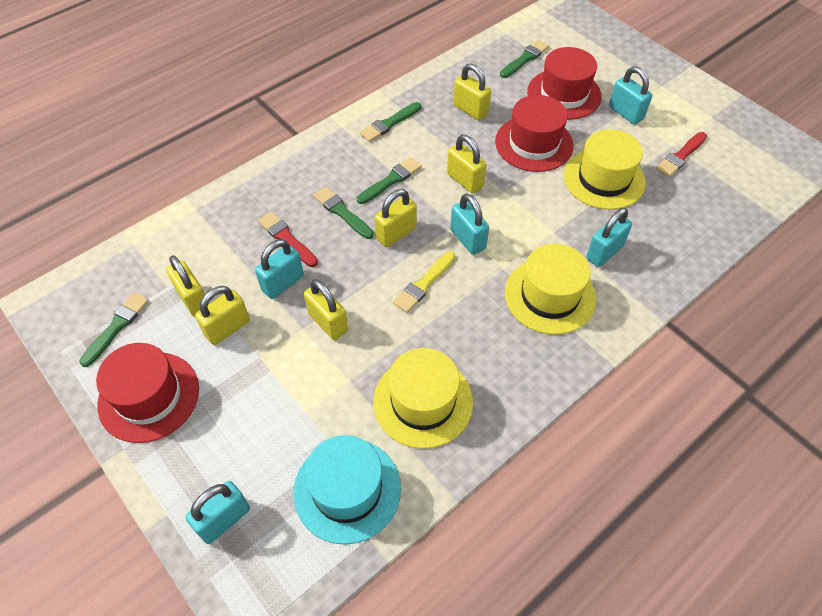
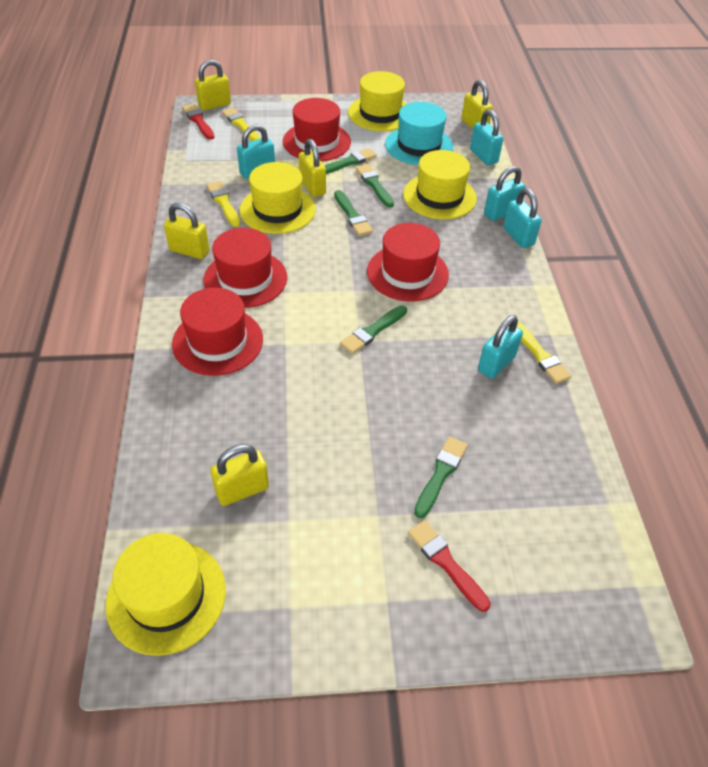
red hat: [96,343,199,443] [495,95,574,172] [527,47,602,120] = 3 -> [172,287,263,376] [203,228,287,308] [283,98,351,161] [367,223,449,302] = 4
yellow brush: [393,251,455,313] = 1 -> [206,181,240,227] [222,107,261,141] [517,321,571,384] = 3
yellow hat: [373,348,473,449] [505,244,596,335] [564,129,646,210] = 3 -> [105,533,226,656] [240,162,316,234] [348,71,406,131] [403,150,477,219] = 4
yellow padlock: [166,255,209,317] [195,286,250,345] [304,279,348,340] [375,189,417,247] [447,135,486,194] [453,64,491,120] = 6 -> [164,203,209,259] [195,60,231,111] [210,444,269,506] [298,139,326,197] [461,80,493,130] = 5

